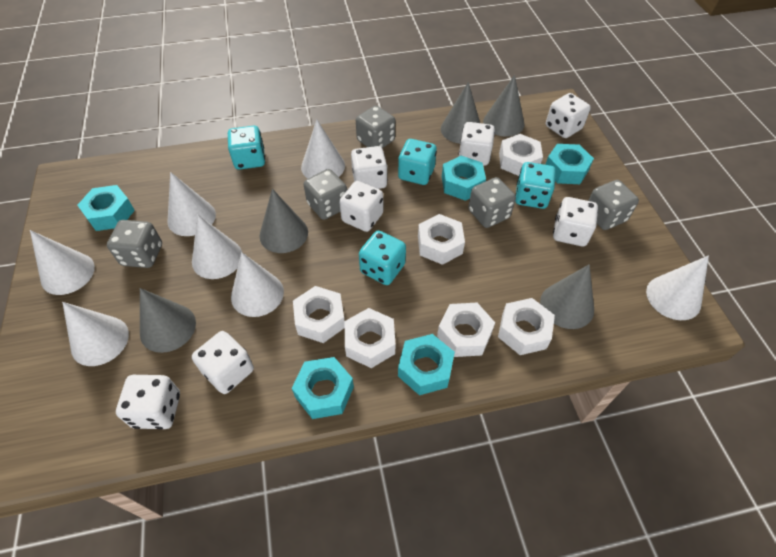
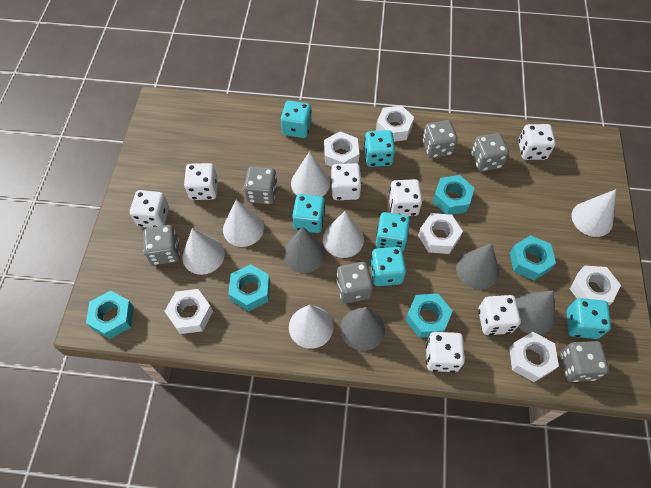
grey cone: [140,288,196,353] [260,189,308,253] [441,82,480,144] [483,75,525,137] [540,264,594,329] = 5 -> [283,226,325,273] [340,307,385,351] [456,243,499,289] [516,290,555,335] = 4
grey dice: [107,220,162,268] [304,169,347,220] [356,106,395,148] [468,177,516,228] [588,180,639,230] = 5 -> [143,225,180,265] [244,166,278,204] [336,262,373,303] [422,120,458,158] [471,133,509,172] [560,341,609,382] = 6
turquoise dice: [228,126,265,170] [359,231,406,285] [398,139,437,185] [515,162,556,209] = 4 -> [280,100,312,138] [292,194,325,233] [364,130,395,167] [370,247,406,286] [376,212,410,251] [567,298,611,339] = 6
white cone: [30,230,95,295] [62,302,129,366] [167,172,216,236] [192,214,242,279] [231,252,284,317] [301,119,345,178] [646,255,709,320] = 7 -> [182,228,225,275] [223,200,264,247] [289,305,333,349] [291,152,330,197] [323,211,364,258] [571,189,616,237] = 6

